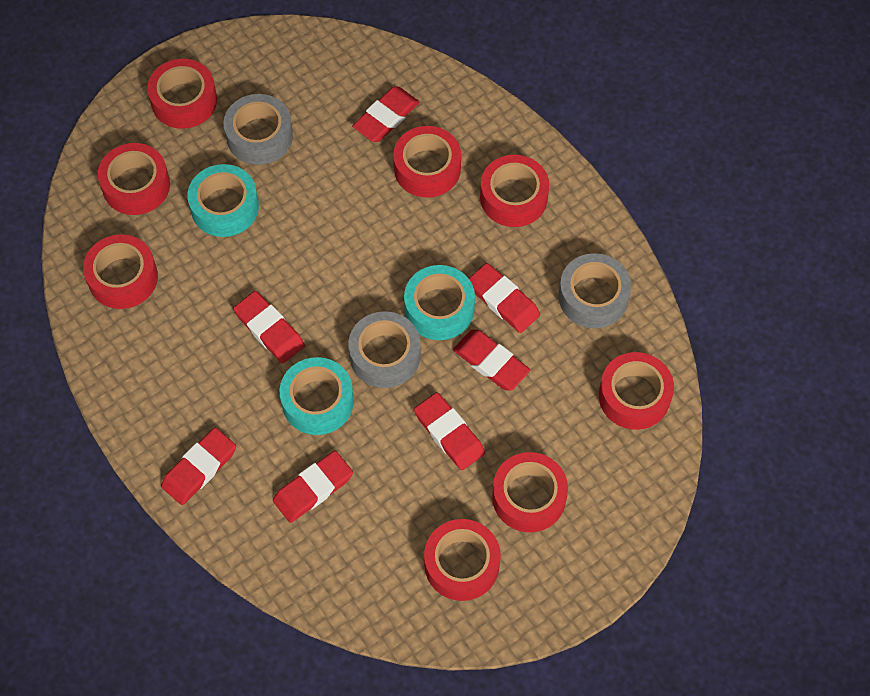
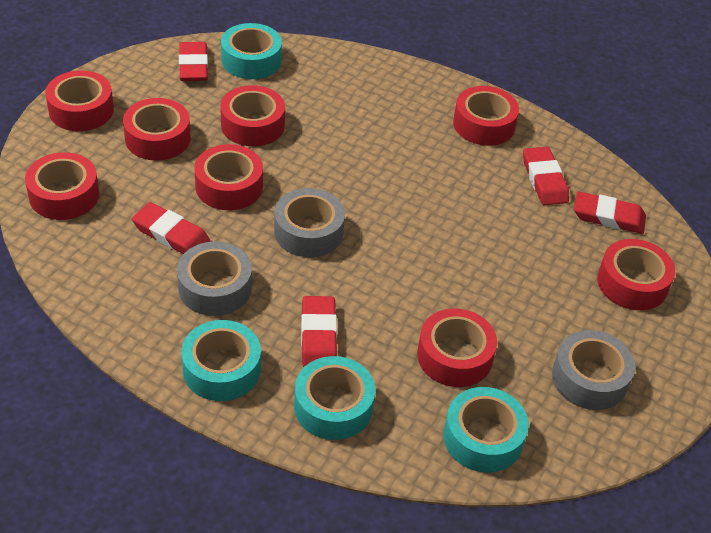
red eraser: [161,427,236,505] [233,291,305,363] [273,451,353,523] [352,86,420,142] [414,392,485,470] [453,330,530,391] [469,263,540,333] = 7 -> [132,202,210,254] [179,42,208,81] [301,296,337,367] [523,147,569,205] [574,191,646,234] = 5
turquoise tape: [187,164,259,237] [280,357,354,435] [404,265,475,340] = 3 -> [181,320,261,401] [221,23,282,79] [294,356,375,440] [443,387,529,473] = 4

